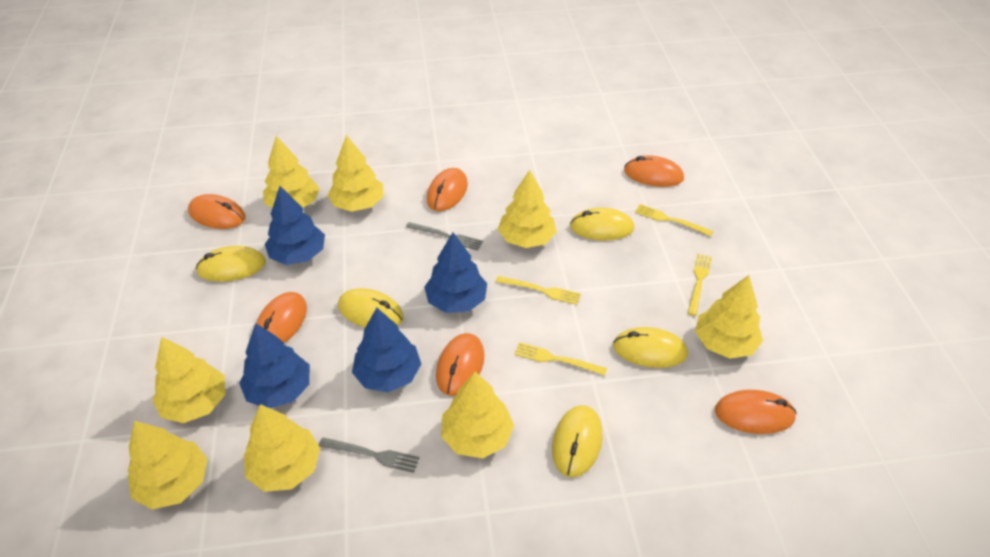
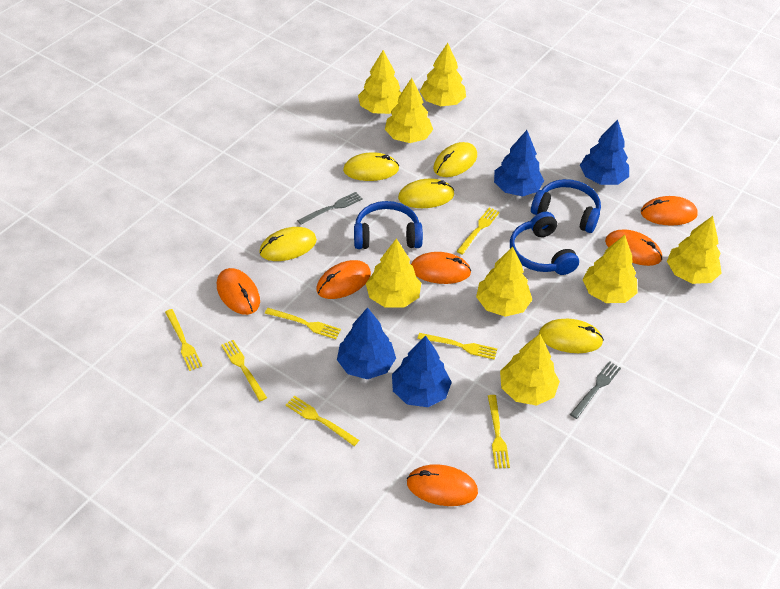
blue headphones: none = 0 -> [354,201,423,249] [510,212,579,275] [531,179,601,233] = 3
yellow fork: [496,276,581,305] [514,342,607,376] [635,204,713,236] [688,254,712,316] = 4 -> [165,309,203,371] [221,340,267,401] [265,308,341,339] [286,396,359,446] [417,333,497,360] [456,207,500,255] [488,395,510,469] = 7

